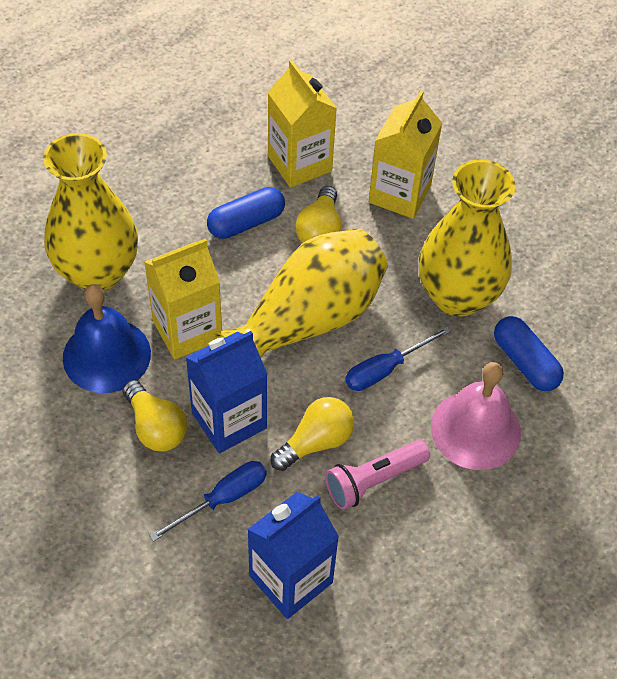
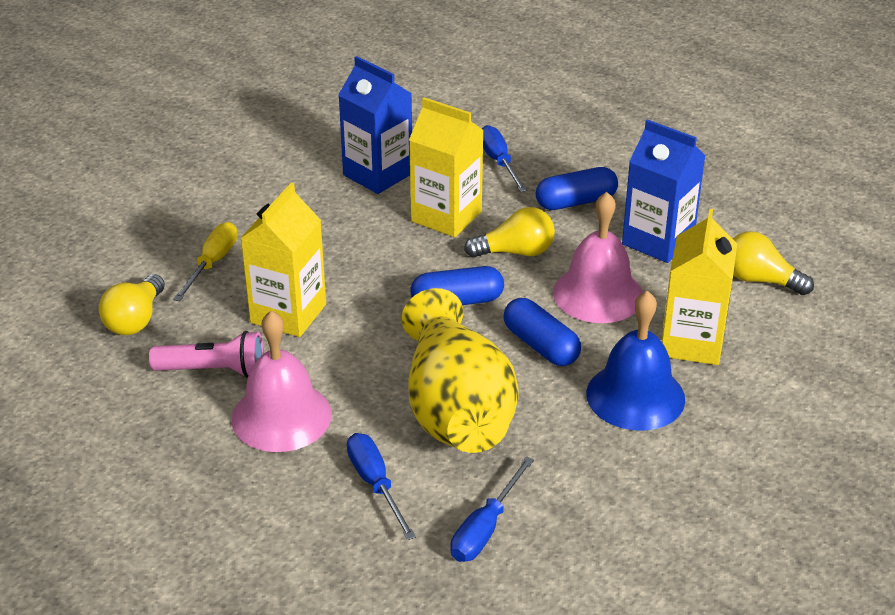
blue capsule: [207,187,285,239] [494,316,564,391] = 2 -> [411,266,504,305] [503,298,581,366] [536,167,618,210] = 3
blue screwdriver: [149,461,267,542] [345,326,451,391] = 2 -> [347,433,416,540] [450,456,534,562] [481,125,527,192] = 3
pink bell: [431,362,521,470] = 1 -> [231,310,332,452] [553,192,643,323] = 2
yellow screwdriver: none = 0 -> [173,222,237,301] = 1
yellow vase: [43,133,138,291] [215,228,388,358] [419,160,515,317] = 3 -> [402,288,519,453] = 1

